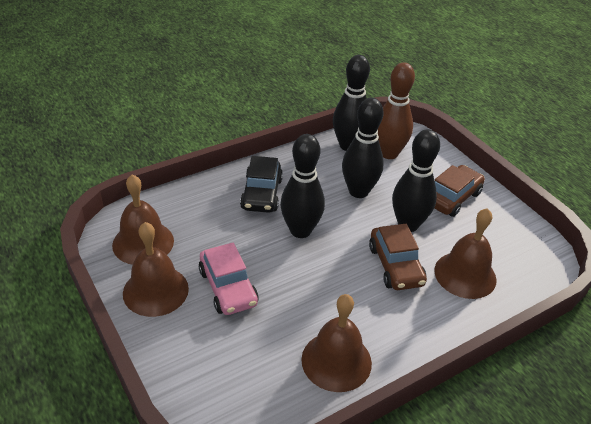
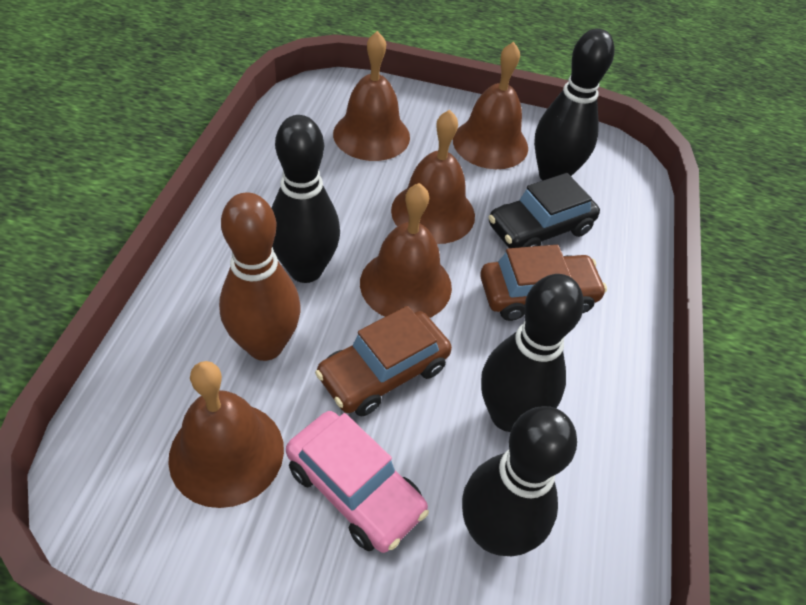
brown bell: [112,174,174,265] [123,222,189,317] [302,294,372,392] [434,208,497,299] = 4 -> [168,361,284,508] [333,31,410,161] [360,183,452,318] [391,110,475,244] [453,42,528,169] = 5

